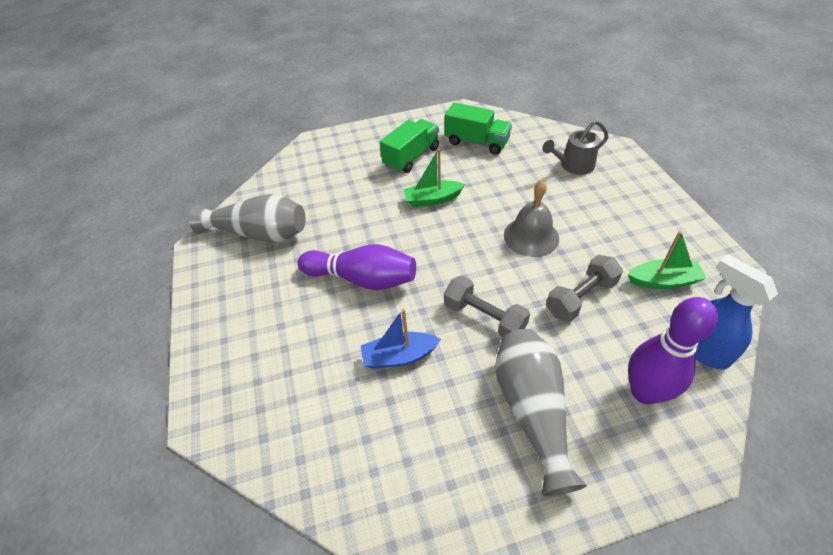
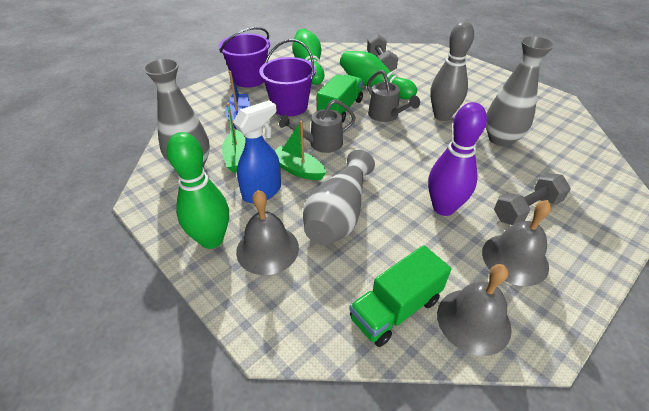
green bowling pin: none = 0 -> [166,132,229,249] [292,29,324,85] [340,51,417,100] = 3
grey bell: [504,180,559,257] = 1 -> [236,190,299,275] [437,264,512,356] [482,200,551,286] = 3
grey bowling pin: none = 0 -> [430,21,474,121] = 1
grey vase: [189,194,306,243] [495,329,587,496] = 2 -> [143,58,210,168] [303,150,375,245] [486,36,555,147] = 3
grey watering can: [542,120,609,175] = 1 -> [279,99,356,153] [367,70,420,122] = 2
purple bowling pin: [298,244,416,290] [628,297,718,404] = 2 -> [428,102,487,216] = 1
purple bucket: none = 0 -> [219,27,270,88] [259,39,316,117] = 2

